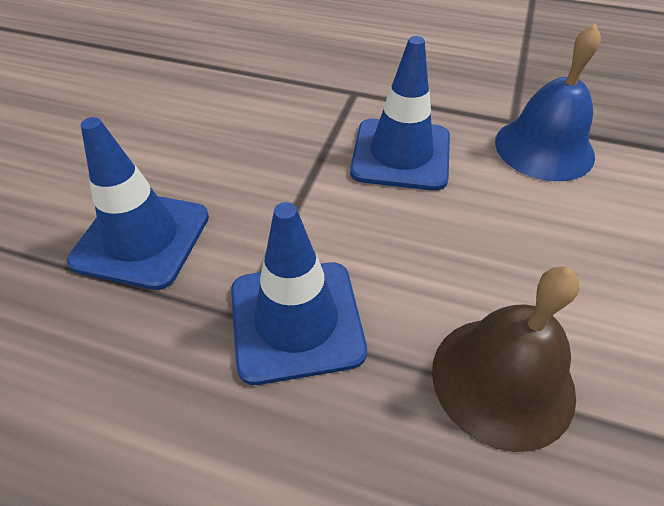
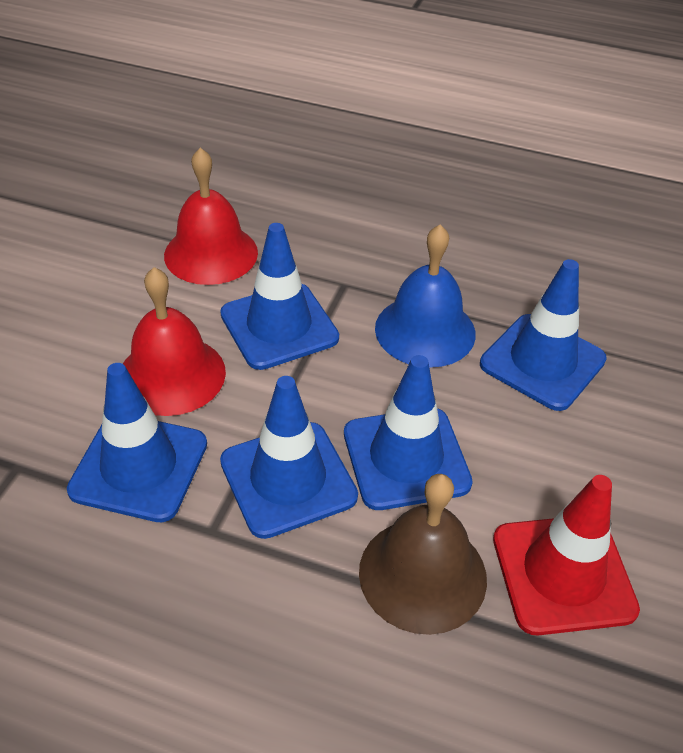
blue traffic cone: [67,117,209,290] [231,202,367,385] [350,36,450,191] = 3 -> [67,363,207,522] [220,223,339,370] [220,376,358,539] [344,355,473,510] [480,259,607,411] = 5
red bell: none = 0 -> [123,267,226,416] [164,148,258,285] = 2
red traffic cone: none = 0 -> [493,475,640,635] = 1

